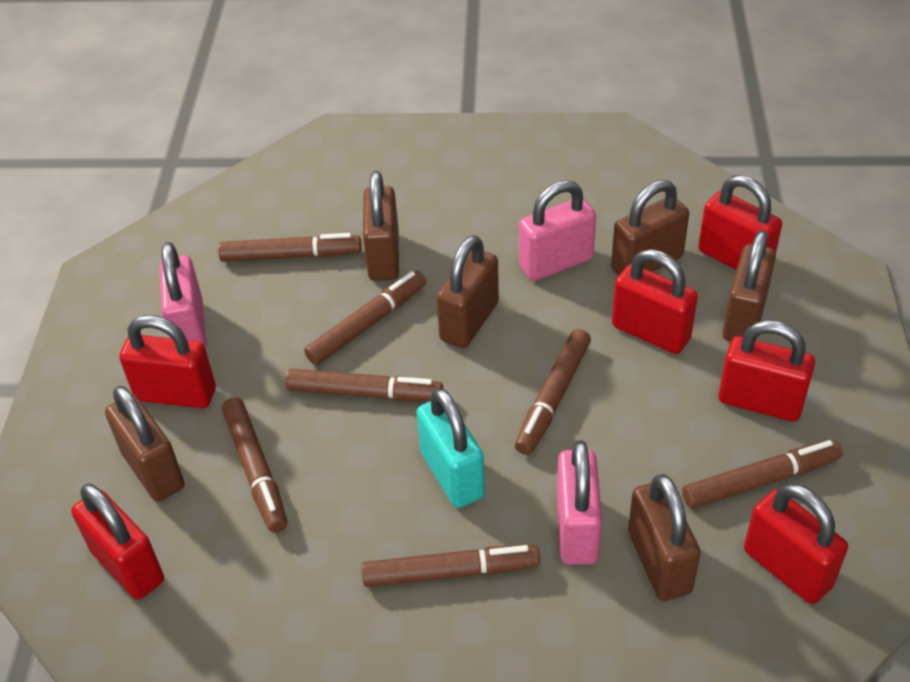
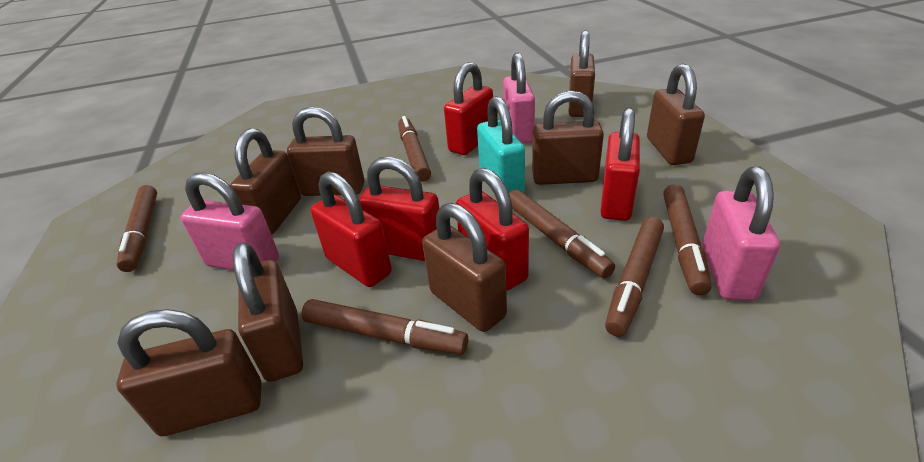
brown marker: [218,233,362,262] [222,397,288,533] [286,369,443,401] [304,271,426,365] [362,545,540,587] [515,329,591,455] [682,440,843,508] = 7 -> [116,185,157,272] [301,299,468,355] [398,116,431,182] [509,189,615,278] [605,217,664,337] [663,184,712,295] = 6
brown padlock: [105,386,184,502] [363,171,399,281] [436,235,499,348] [611,180,689,276] [628,474,701,601] [722,230,776,341] = 6 -> [116,309,261,436] [230,128,301,235] [233,242,303,382] [287,107,365,196] [422,203,507,332] [532,91,604,185] [569,30,595,117] [647,64,705,165] = 8
red padlock: [71,484,164,600] [119,315,216,408] [612,249,698,354] [698,175,782,270] [718,320,815,422] [744,484,848,604] = 6 -> [311,171,392,287] [359,157,439,261] [444,62,493,155] [456,168,529,291] [600,107,640,221] = 5

